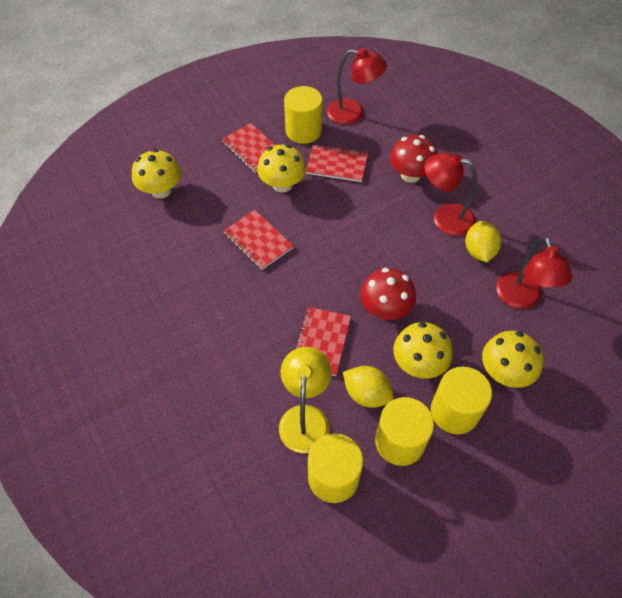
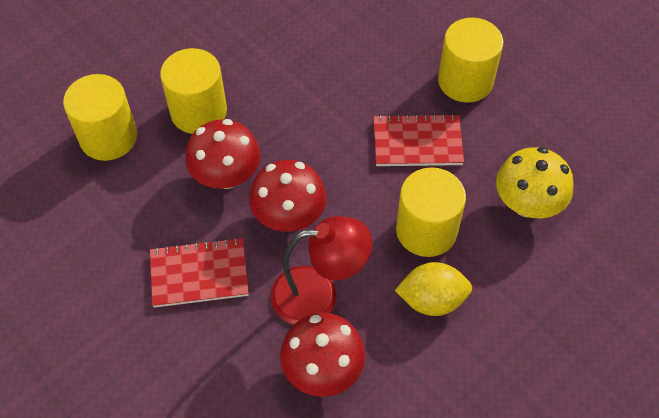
red lamp: [327,48,387,124] [424,152,477,236] [496,237,573,309] = 3 -> [271,216,372,325] = 1
red mushroom: [360,268,416,320] [390,135,438,183] = 2 -> [185,119,261,189] [249,160,326,232] [280,313,365,397] = 3
red notebook: [222,123,275,173] [223,210,293,270] [295,307,351,376] [306,144,368,182] = 4 -> [150,237,249,308] [374,114,464,166] = 2
yellow lamp: [279,347,332,453] = 1 -> none = 0
yellow lemon: [343,366,394,408] [465,221,501,262] = 2 -> [395,262,472,316] = 1
yellow mushroom: [132,149,181,199] [257,144,306,193] [394,322,453,379] [482,331,543,388] = 4 -> [496,147,574,218] = 1

